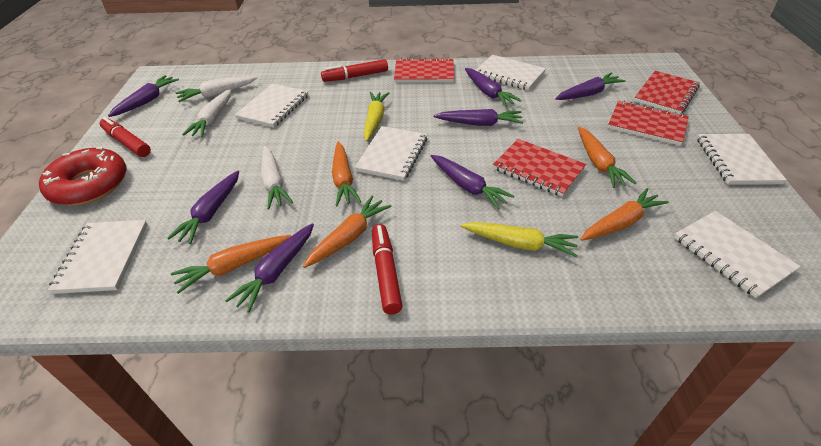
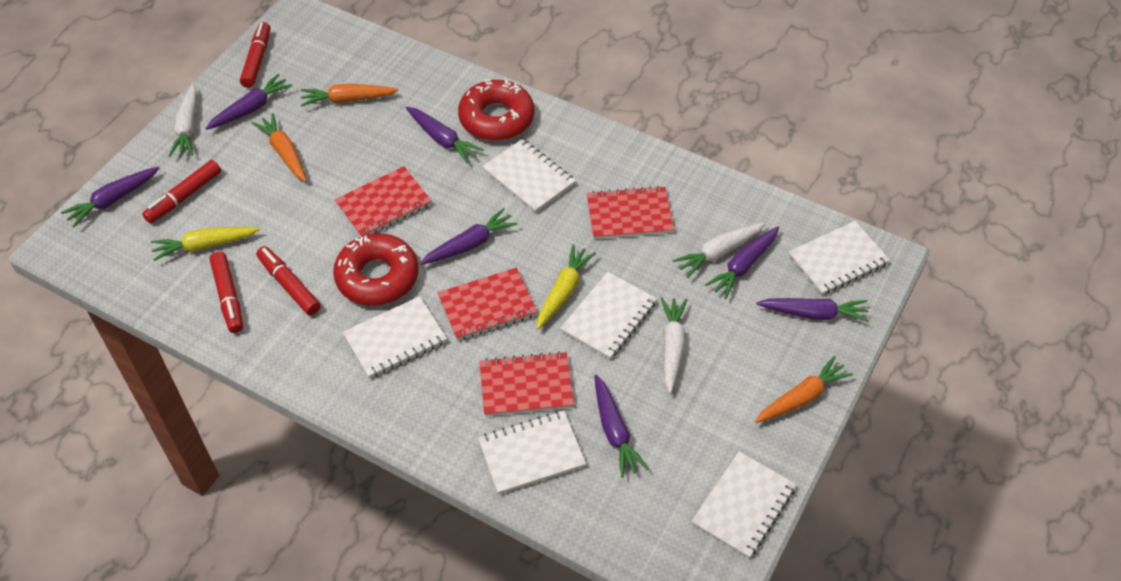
orange carrot: [171,235,291,294] [303,196,392,268] [332,142,361,206] [578,127,636,188] [580,188,669,241] = 5 -> [252,113,306,182] [301,84,398,107] [755,356,853,423] = 3
red donut: [39,147,126,205] = 1 -> [333,233,419,306] [458,79,534,141] = 2
red marker: [100,117,151,157] [321,59,388,82] [372,224,403,314] = 3 -> [142,160,221,223] [210,252,243,333] [240,22,270,88] [256,246,321,315] = 4

